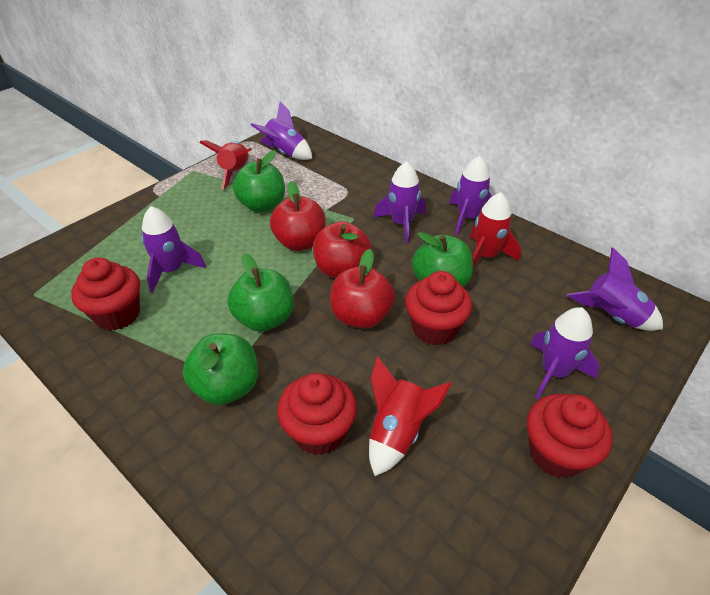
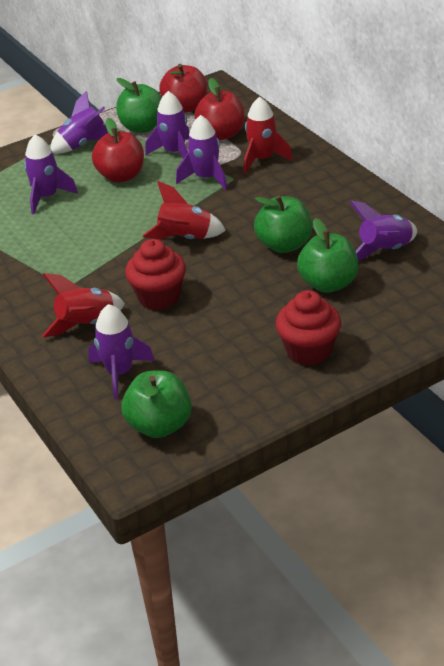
red cupcake: [71,258,140,331] [277,373,357,455] [405,271,472,345] [527,394,613,478] = 4 -> [125,239,186,310] [276,290,341,366] = 2

